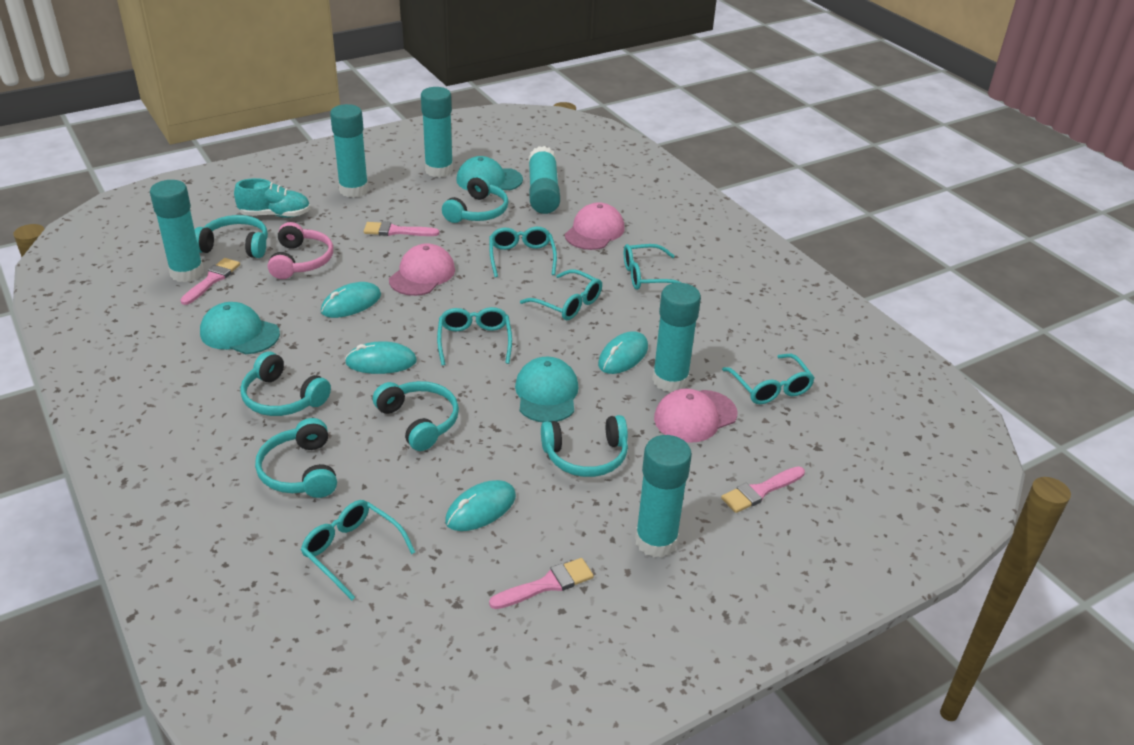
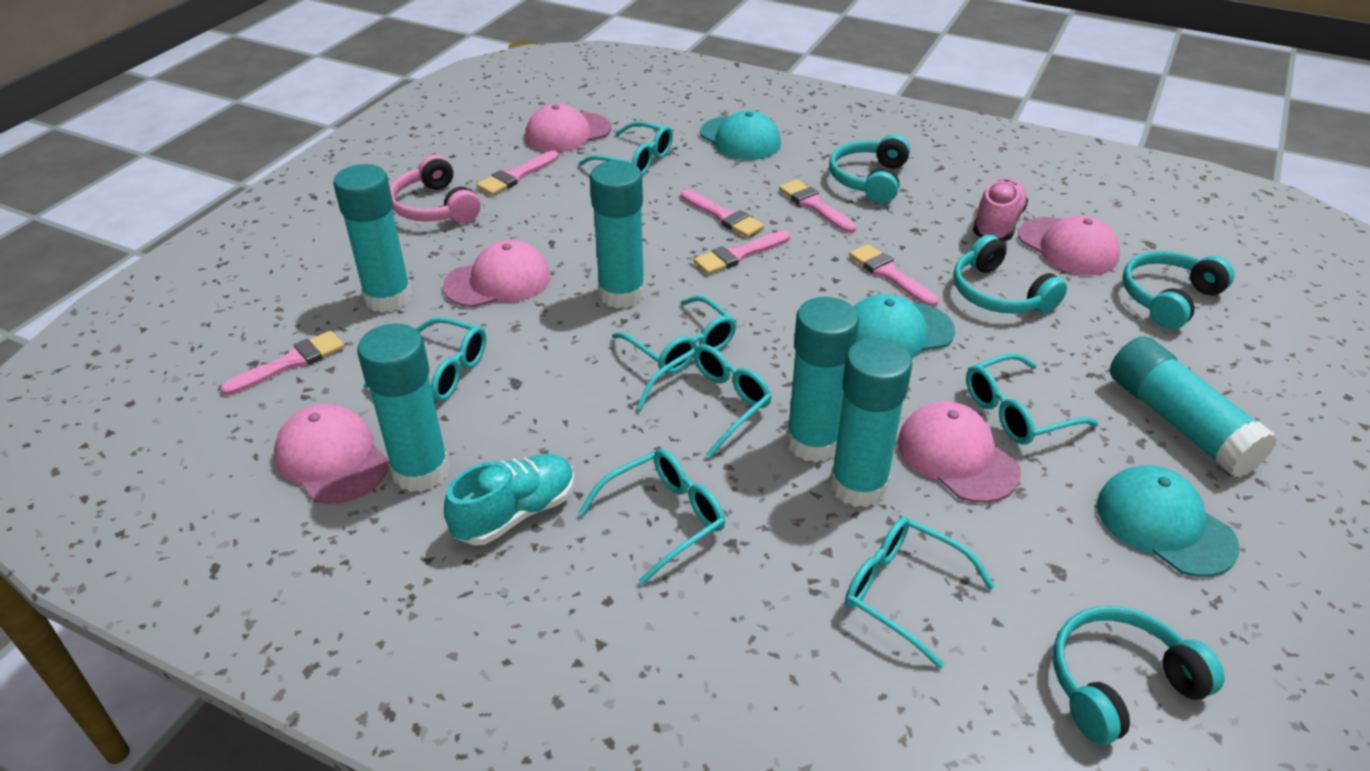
pink brush: [180,258,240,305] [364,221,439,236] [489,558,594,609] [721,466,805,513] = 4 -> [220,331,345,395] [477,151,559,195] [681,189,764,238] [694,231,790,275] [779,179,856,233] [849,244,939,307] = 6
pink cap: [389,243,455,296] [565,202,625,250] [654,389,737,443] = 3 -> [274,404,389,504] [443,240,551,308] [525,103,611,152] [897,401,1021,503] [1018,215,1120,275] = 5
pink shoe: none = 0 -> [973,178,1028,241] = 1
turquoise glasses: [301,500,415,600] [437,307,512,366] [489,227,557,277] [520,269,602,320] [624,244,682,290] [722,354,815,404] = 6 -> [363,317,486,401] [579,121,673,175] [579,449,725,585] [612,295,737,374] [637,344,772,458] [845,517,995,669] [966,353,1099,444] = 7
turquoise headphones: [195,215,268,258] [240,352,331,416] [255,418,337,498] [373,381,459,451] [442,175,508,223] [541,415,628,477] = 6 -> [829,134,910,204] [953,235,1067,314] [1053,606,1225,745] [1122,251,1234,329] = 4
turquoise mouse: [321,282,381,318] [345,341,417,374] [445,480,516,531] [598,331,648,374] = 4 -> none = 0

